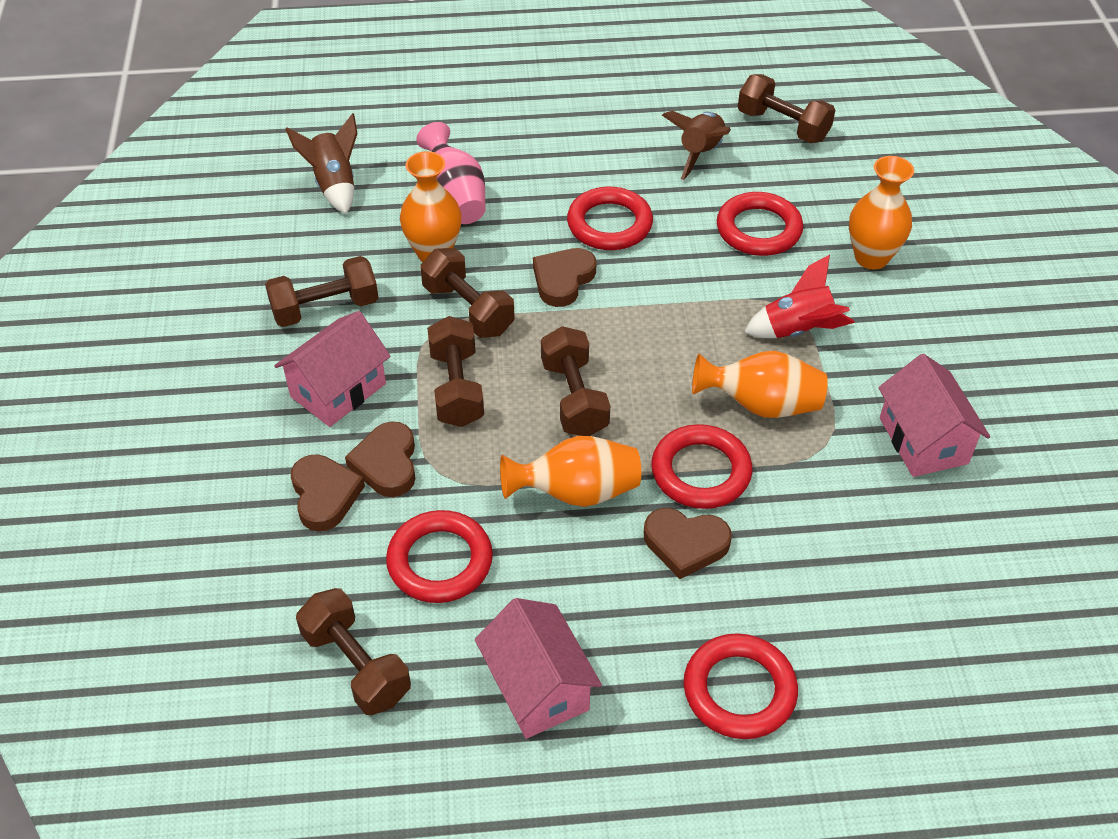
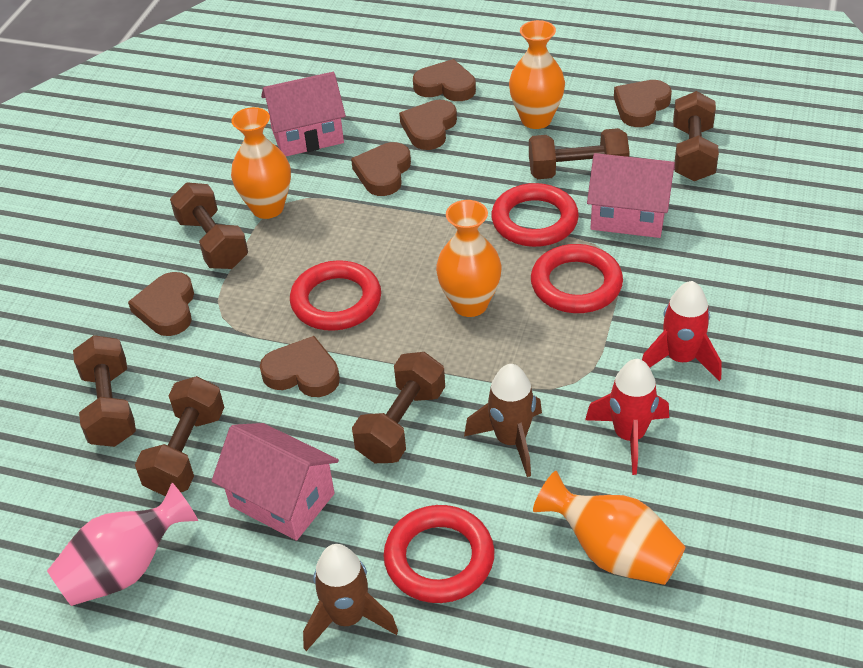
brown heart: [291,454,365,531] [345,421,415,497] [533,248,596,307] [644,508,732,579] = 4 -> [128,272,194,336] [260,336,340,397] [351,142,411,196] [399,100,457,150] [413,59,476,101] [614,80,672,127] = 6
red ring: [386,510,493,603] [567,187,653,250] [651,424,752,509] [684,633,798,739] [717,192,803,256] = 5 -> [290,260,381,331] [384,505,494,603] [491,183,579,247] [531,244,623,313] = 4
red rocket: [744,255,855,338] = 1 -> [585,359,669,475] [642,281,721,381] = 2

